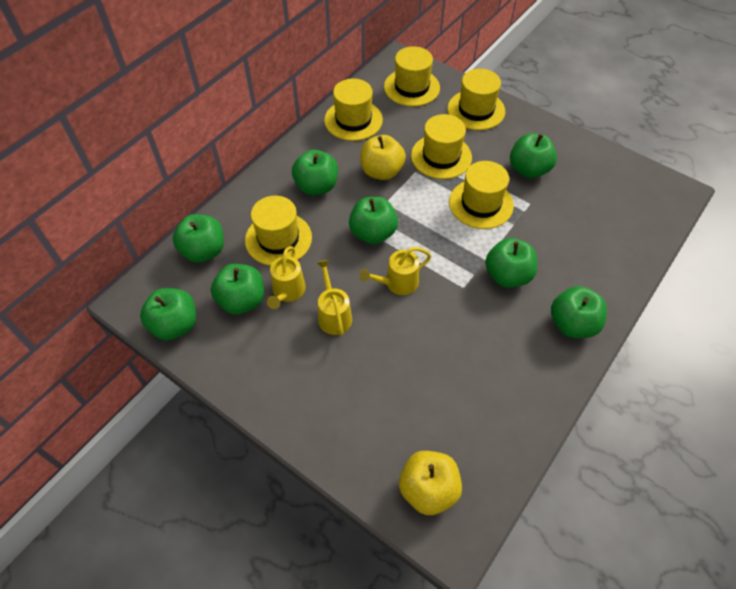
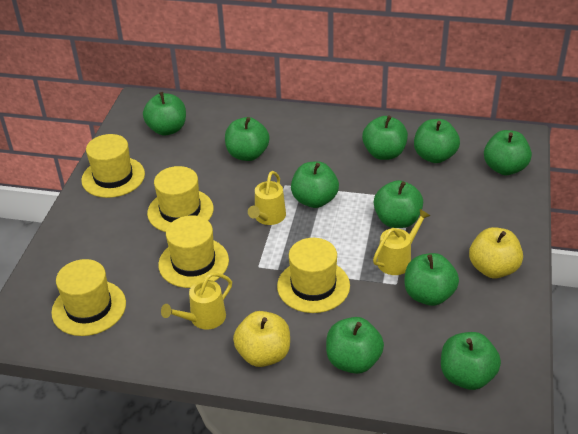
green apple: [140,288,196,340] [173,214,224,263] [211,264,264,315] [292,150,338,195] [349,197,398,244] [485,238,537,288] [510,133,557,178] [551,286,607,338] = 8 -> [143,92,186,135] [225,117,270,161] [291,161,339,208] [326,317,384,374] [362,116,408,160] [374,180,423,228] [404,253,459,306] [414,119,460,163] [441,332,501,390] [484,130,532,175] = 10
yellow hat: [245,196,312,266] [324,78,383,141] [384,46,440,107] [411,114,472,179] [447,69,505,130] [449,161,514,229] = 6 -> [51,259,126,336] [81,134,145,198] [147,166,214,232] [158,215,229,288] [277,238,350,313] = 5

